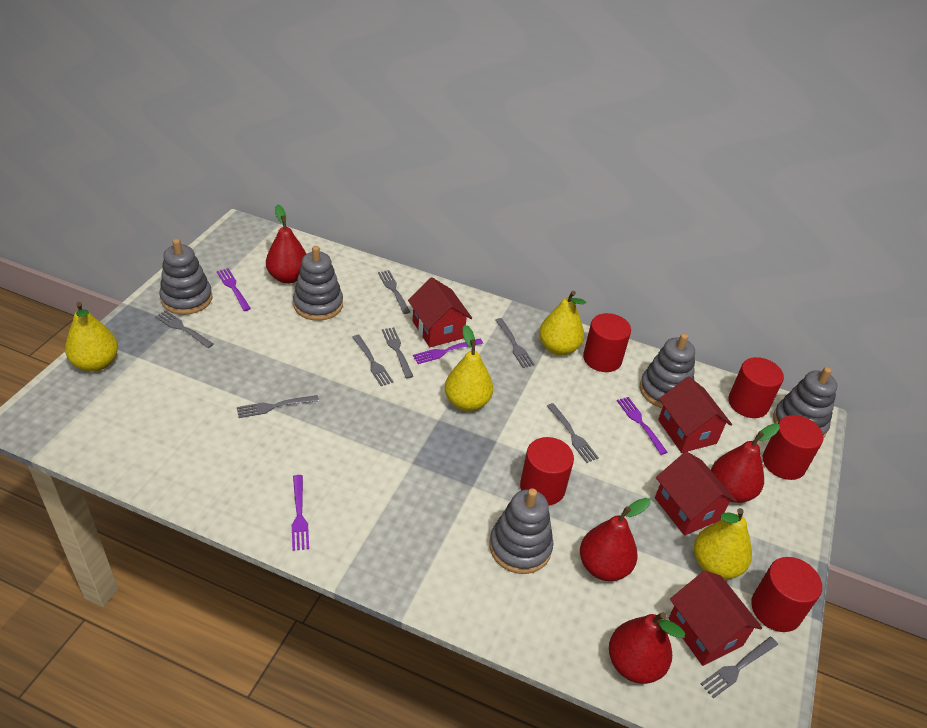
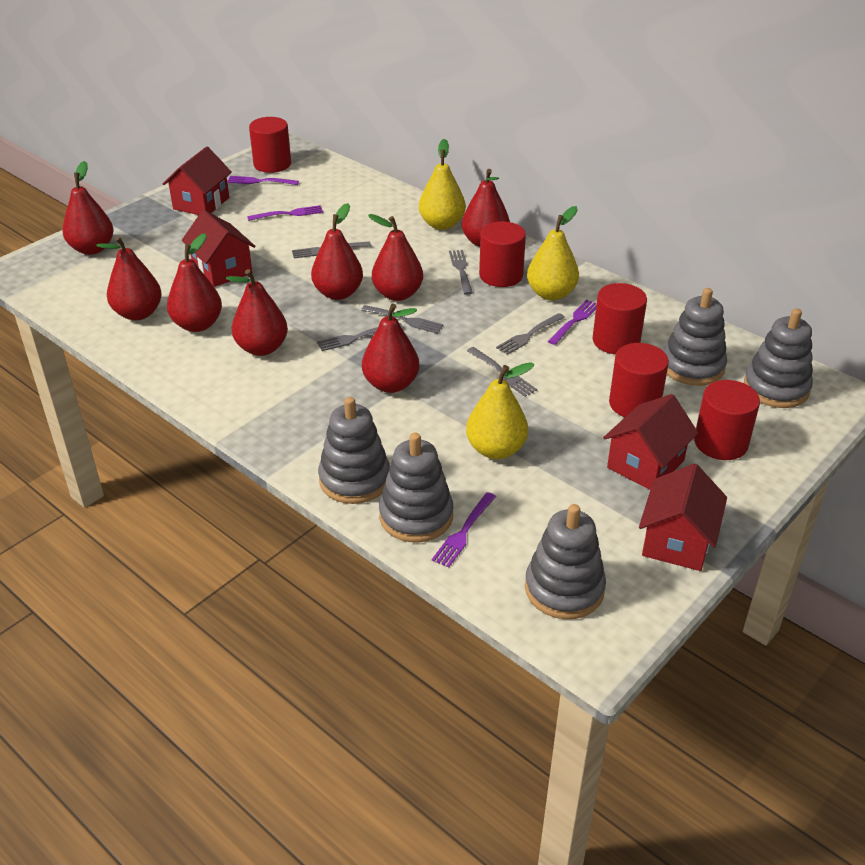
grey fork: [155,310,214,348] [237,395,319,418] [352,335,393,386] [378,270,410,314] [382,327,413,378] [495,318,535,368] [547,403,599,463] [701,637,778,699] = 8 -> [292,241,371,258] [317,323,403,351] [361,305,444,333] [449,250,473,295] [467,347,537,397] [496,313,565,355] = 6
red pear: [266,204,306,283] [580,498,650,581] [609,612,685,684] [711,423,780,503] = 4 -> [63,161,114,255] [97,236,162,320] [167,233,222,332] [226,269,288,356] [311,203,363,300] [362,303,419,393] [368,214,423,301] [462,169,510,247] = 8
yellow pear: [65,302,118,372] [445,325,493,411] [539,291,586,355] [694,508,752,579] = 4 -> [419,139,466,230] [466,362,535,459] [527,206,579,300] = 3

